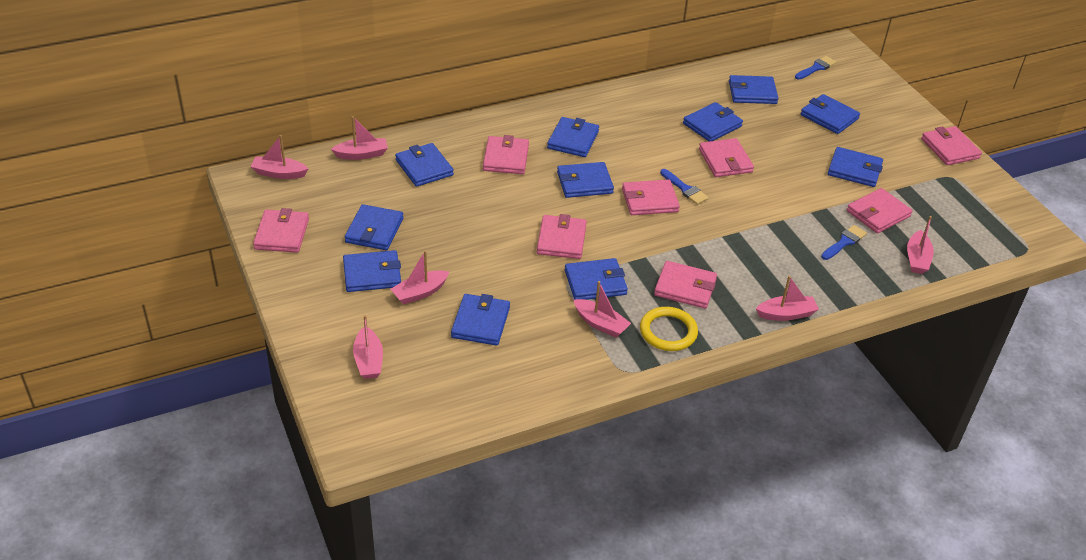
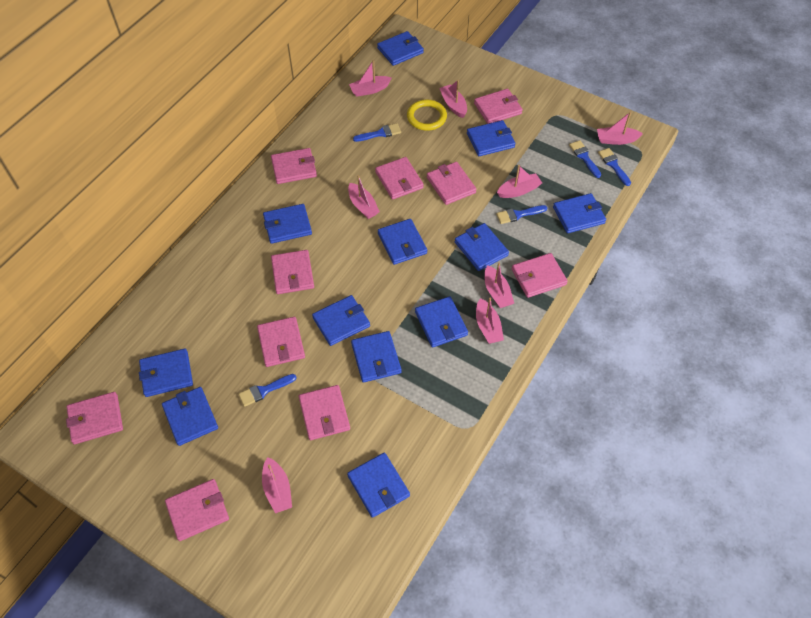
blue brush: [660,169,709,205] [795,56,836,79] [821,225,867,260] = 3 -> [238,374,297,407] [353,123,401,142] [496,205,547,224] [569,140,601,178] [598,148,631,186] = 5
blue wallet: [343,250,401,292] [345,204,404,250] [395,143,454,187] [451,294,510,346] [547,117,599,157] [557,162,614,198] [565,258,628,300] [683,102,743,142] [729,75,778,104] [801,94,860,134] [828,147,883,187] = 11 -> [139,349,193,397] [162,387,218,446] [263,204,312,244] [312,295,370,346] [347,453,410,518] [351,331,401,383] [377,31,424,66] [378,219,427,265] [415,296,468,347] [455,223,509,271] [467,120,516,156] [553,193,606,233] = 12
pink boat: [251,135,309,179] [331,116,388,160] [353,315,383,379] [391,250,450,304] [574,281,631,338] [756,276,819,321] [907,216,934,274] = 7 -> [262,457,292,513] [348,175,380,219] [349,60,392,97] [439,80,467,118] [476,297,504,344] [485,262,514,308] [497,165,542,198] [597,112,643,145] = 8
pink wallet: [253,208,309,253] [483,135,529,174] [537,214,587,259] [622,180,680,215] [654,261,717,309] [699,138,754,177] [847,188,913,233] [921,126,982,165] = 8 -> [66,392,123,444] [165,479,229,541] [257,317,305,367] [271,148,317,184] [271,250,314,294] [299,385,350,440] [375,157,424,200] [427,162,476,205] [474,89,523,124] [512,253,568,298] = 10

